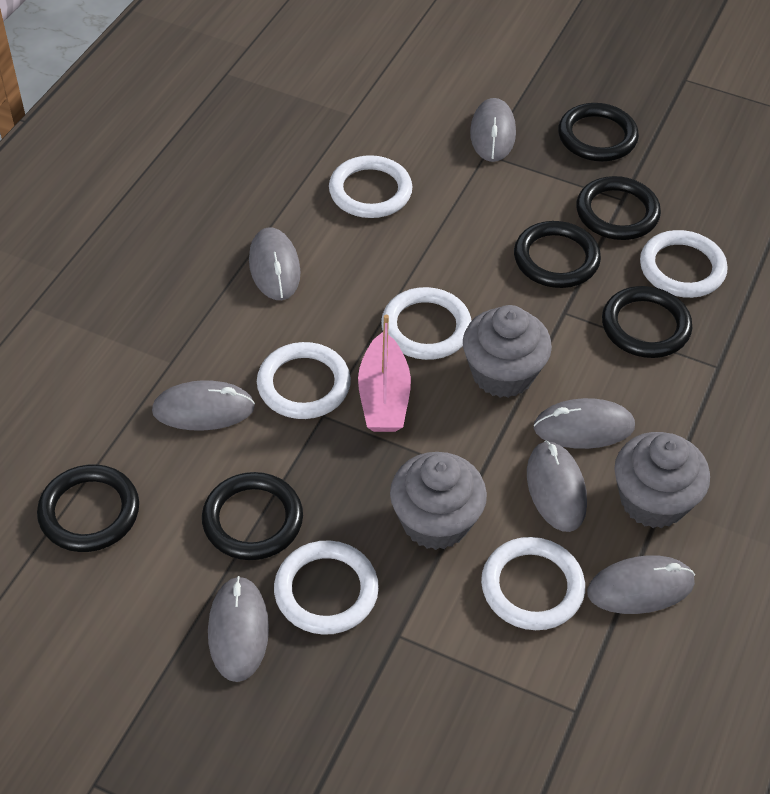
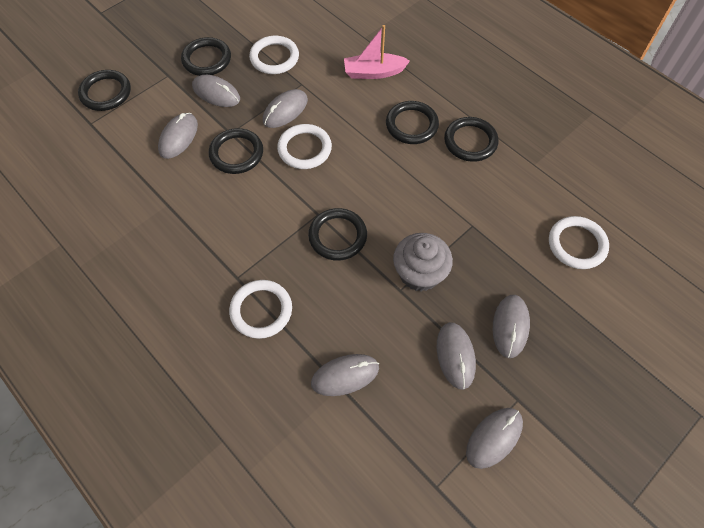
grey cupcake: [390,452,487,550] [463,305,552,398] [614,432,710,528] = 3 -> [393,233,453,291] = 1
white ring: [257,342,351,419] [274,540,379,635] [329,155,412,218] [381,287,471,360] [481,537,585,630] [640,230,728,298] = 6 -> [229,280,292,339] [249,36,299,74] [277,124,332,169] [549,216,609,269] = 4

